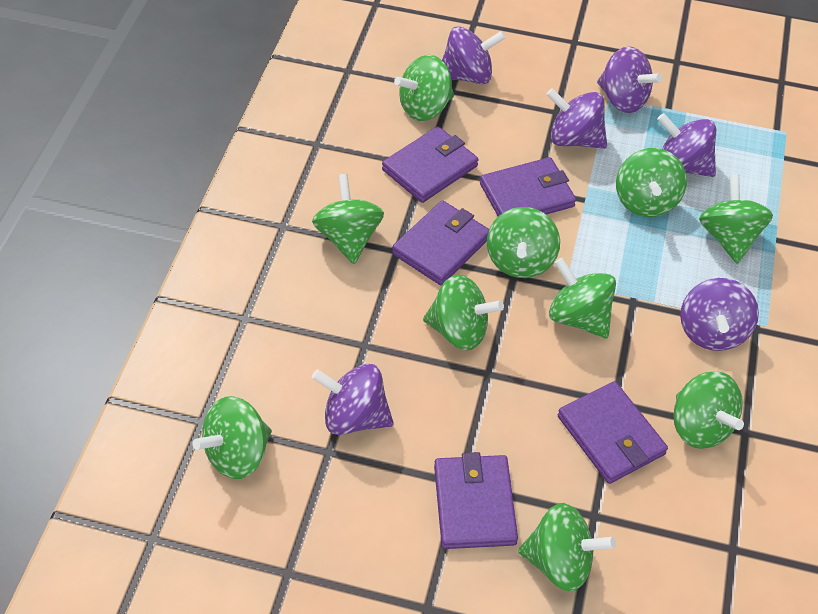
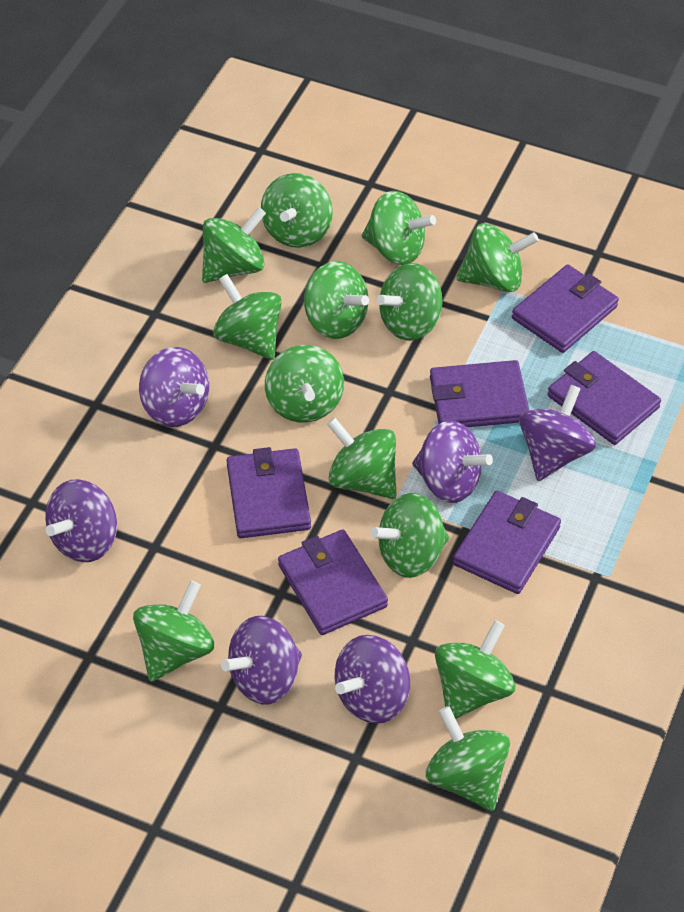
green spinning top: [192,396,272,479] [312,174,384,264] [394,55,454,121] [423,275,504,350] [487,207,560,278] [518,503,616,592] [549,257,616,338] [616,148,687,217] [673,371,744,449] [699,174,773,264] = 10 -> [133,580,214,682] [202,207,266,283] [213,274,282,360] [261,173,333,248] [265,345,344,423] [304,261,369,339] [327,417,397,499] [362,191,436,265] [370,493,449,578] [377,263,443,341] [426,706,510,811] [435,620,515,719] [457,223,539,292] = 13
purple wallet: [382,126,479,203] [392,200,489,285] [434,452,518,549] [480,157,576,216] [558,381,668,484] = 5 -> [227,447,311,538] [278,529,388,635] [430,360,529,427] [453,491,561,594] [512,265,619,353] [548,351,661,445] = 6

